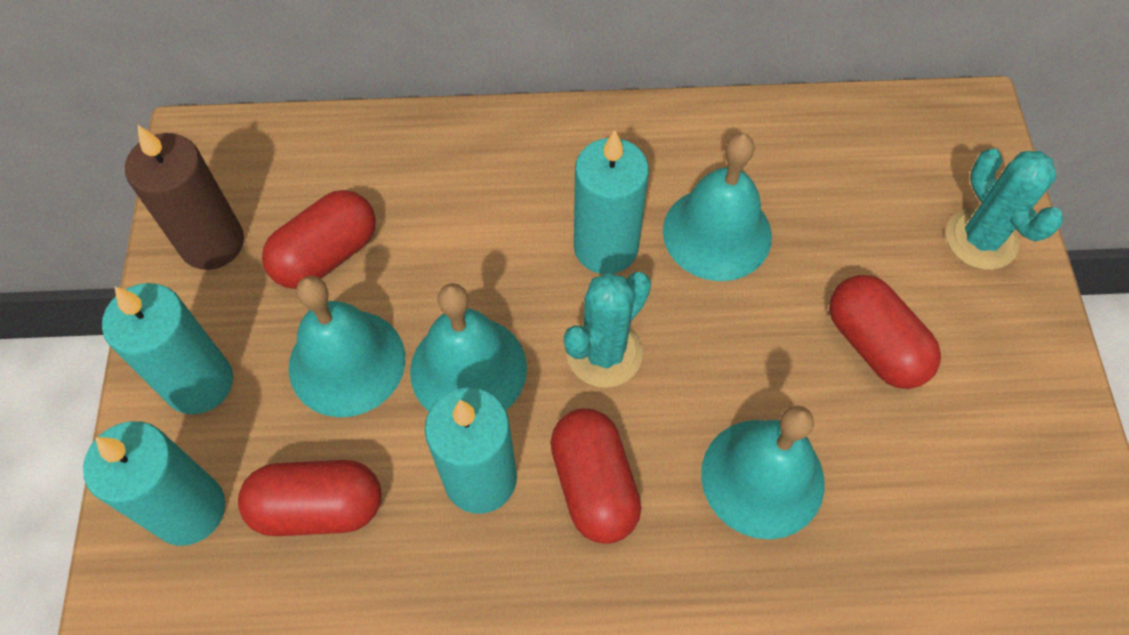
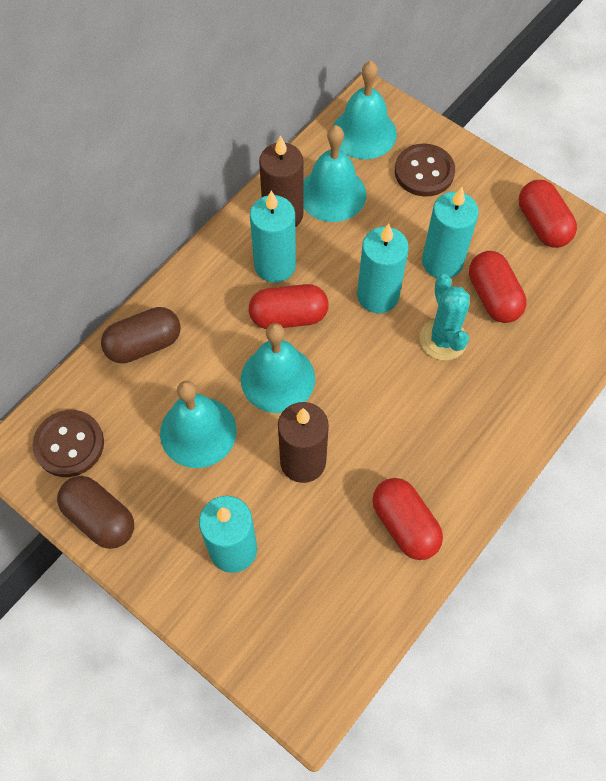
brown button: none = 0 -> [33,410,104,477] [395,143,455,197] = 2
brown candle: [125,125,244,270] = 1 -> [259,135,303,227] [278,402,329,483] = 2
brown capsule: none = 0 -> [57,476,134,549] [101,307,181,363] = 2
turquoise cactus: [564,272,651,388] [946,148,1064,270] = 2 -> [419,274,470,360] = 1

